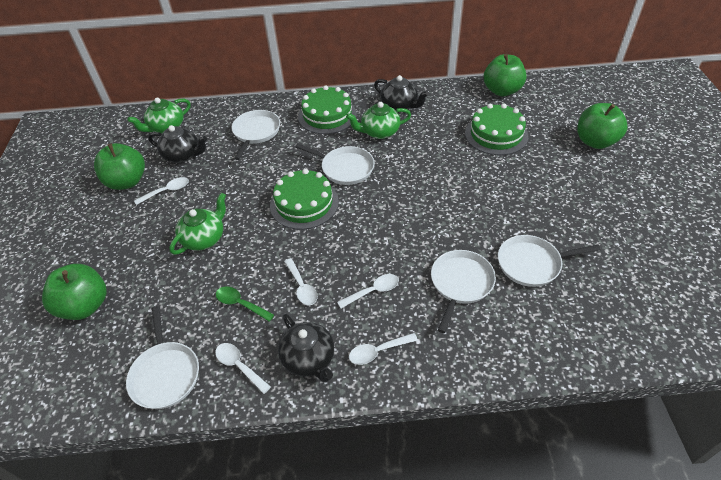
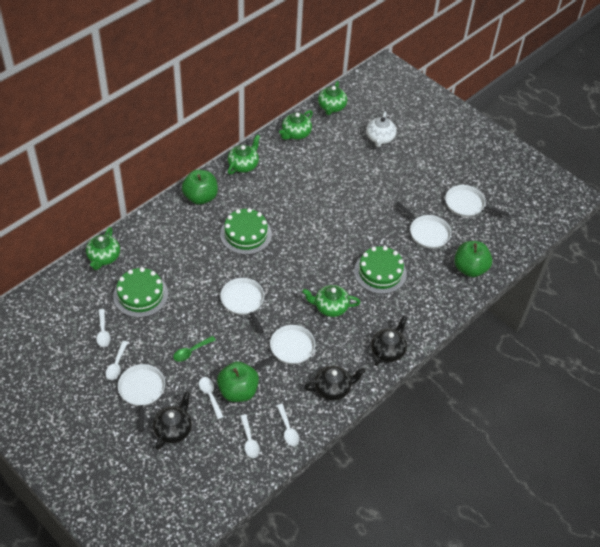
green apple: [42,264,107,320] [94,143,145,190] [484,54,527,96] [577,103,628,149] = 4 -> [182,170,218,205] [217,361,259,402] [454,241,492,277] = 3
green teapot: [127,97,191,134] [169,193,226,255] [346,102,411,139] = 3 -> [86,227,120,270] [227,135,260,175] [279,110,313,140] [302,285,360,317] [318,81,347,115] = 5
white teapot: none = 0 -> [366,111,396,147] = 1

